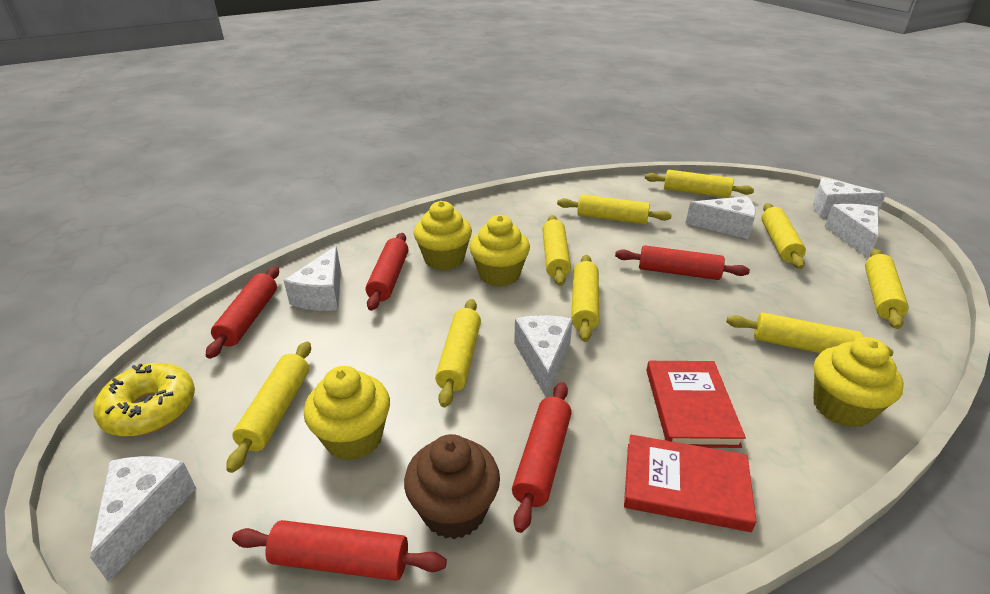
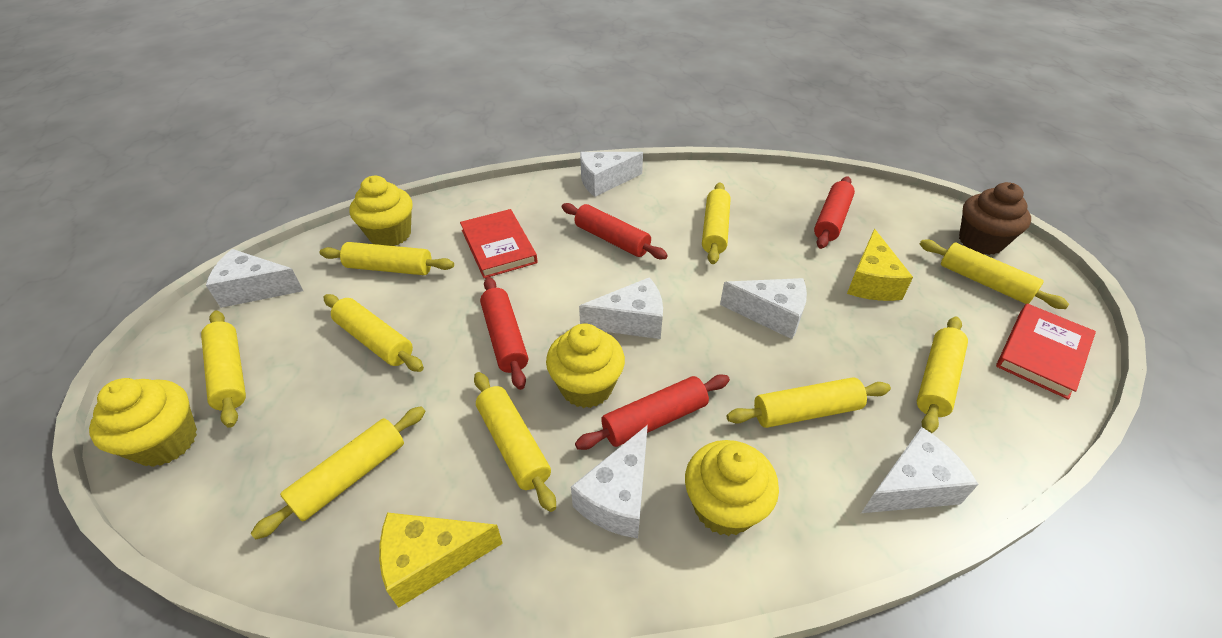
red rolling pin: [206,266,279,359] [232,520,447,581] [366,233,408,311] [512,382,572,533] [615,245,750,280] = 5 -> [480,277,528,390] [562,203,668,259] [575,374,730,450] [814,176,855,249] = 4
yellow cheese: none = 0 -> [379,512,503,608] [847,229,913,301] = 2
yellow donut: [94,363,195,437] = 1 -> none = 0

